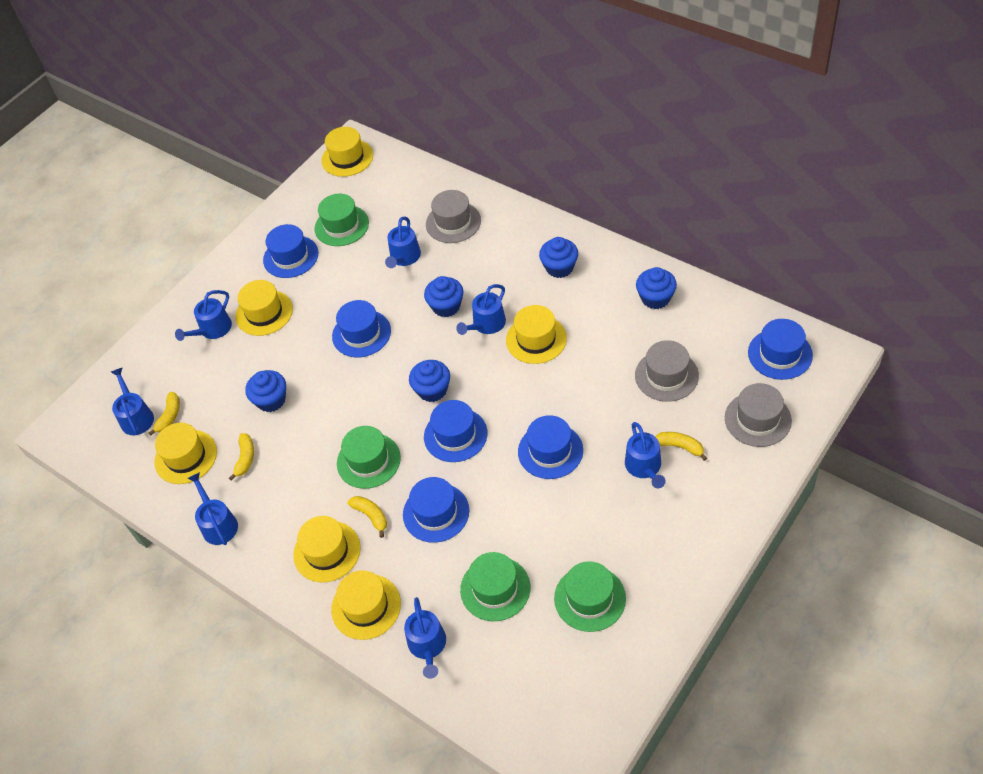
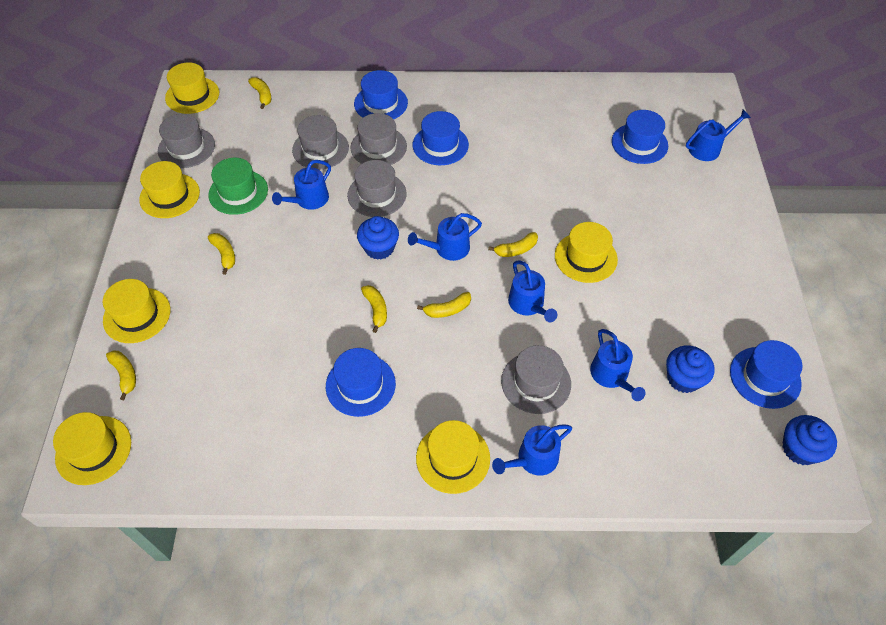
blue cupcake: [245,370,286,412] [409,360,450,402] [424,276,463,317] [539,237,578,278] [636,267,677,309] = 5 -> [357,216,399,260] [666,346,715,393] [783,415,837,465] = 3
blue hat: [263,224,319,278] [332,300,391,357] [403,477,469,543] [424,400,487,462] [518,415,583,479] [748,319,813,380] = 6 -> [326,348,396,417] [354,70,408,119] [413,111,469,165] [612,110,668,164] [730,340,802,409] = 5
blue watering can: [111,367,154,436] [175,290,232,341] [187,472,238,545] [385,217,421,268] [404,597,446,679] [456,284,506,335] [625,422,666,488] = 7 -> [272,160,331,210] [408,213,482,261] [492,424,572,476] [508,261,557,322] [590,329,646,401] [686,110,751,161] = 6
green hat: [314,194,369,246] [337,426,401,489] [460,552,530,621] [554,561,626,632] = 4 -> [208,158,268,215] = 1
grey hat: [426,190,481,243] [635,340,699,402] [725,383,792,447] = 3 -> [158,114,215,168] [292,115,349,169] [347,160,407,217] [350,113,407,165] [501,345,571,414] = 5
yellow banana: [148,392,180,436] [229,433,254,481] [347,496,387,538] [655,432,707,461] = 4 -> [106,350,136,400] [208,233,235,275] [248,77,271,109] [361,285,387,333] [417,292,471,318] [488,232,538,257] = 6

